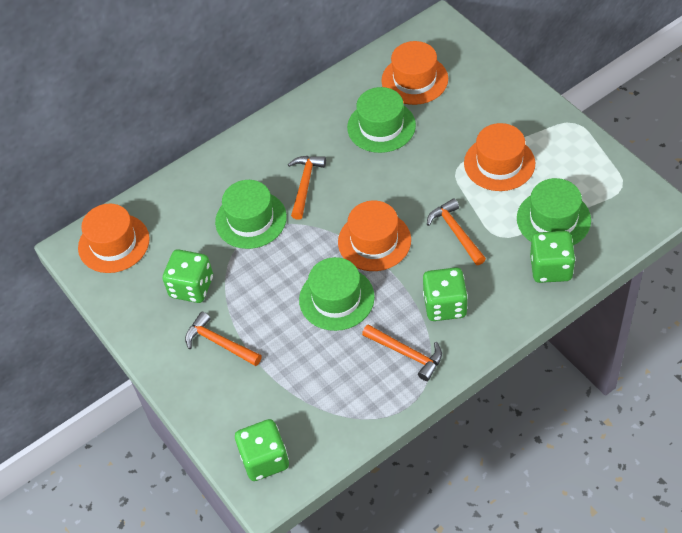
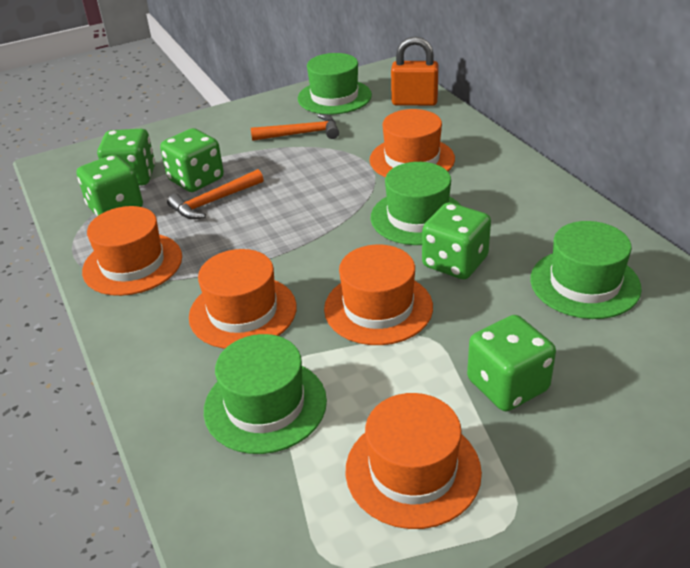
green dice: [163,249,213,303] [235,419,289,481] [423,267,468,321] [530,231,576,283] = 4 -> [76,155,143,216] [97,129,155,186] [160,128,224,192] [422,203,491,279] [467,315,556,411] = 5
orange hammer: [185,312,262,366] [288,156,326,220] [362,324,442,381] [427,198,486,265] = 4 -> [167,169,263,219] [251,114,339,141] = 2
orange hat: [78,204,150,273] [338,200,411,271] [381,41,448,105] [464,123,535,191] = 4 -> [82,206,182,296] [189,249,297,349] [324,245,433,345] [346,393,482,529] [369,109,455,178] = 5
orange padlock: none = 0 -> [391,37,439,106] = 1

